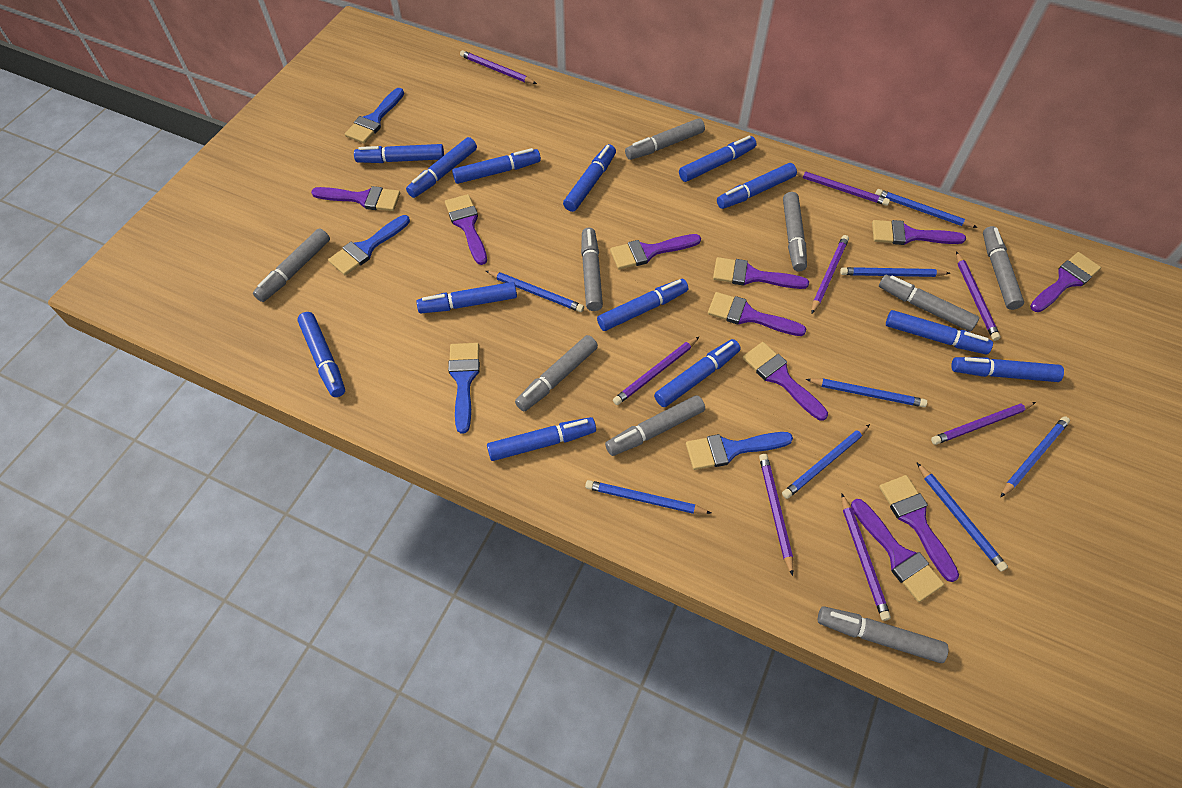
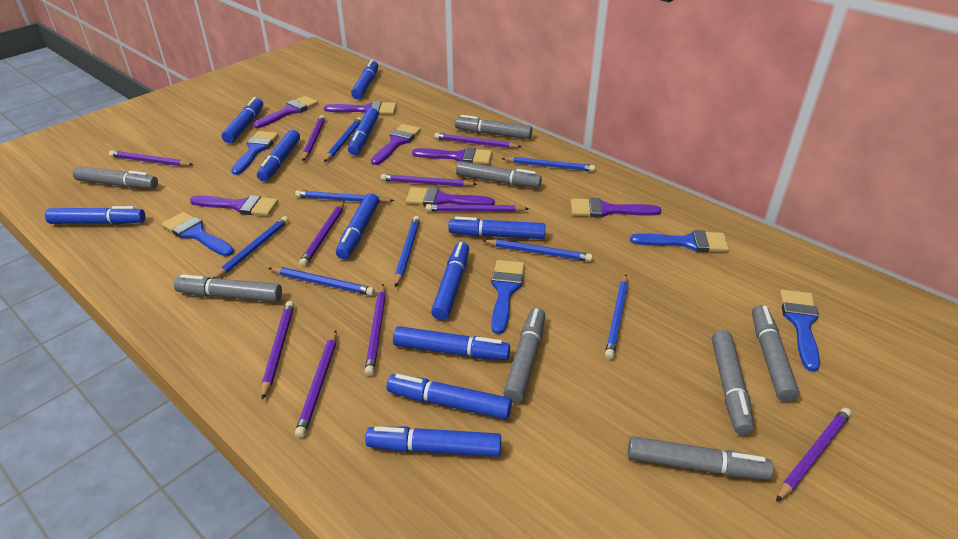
blue brush: [328,215,410,275] [345,88,404,144] [448,343,480,434] [686,432,793,470] = 4 -> [162,212,234,256] [231,131,279,175] [491,260,525,334] [630,230,729,252] [780,289,820,372] = 5
blue marker: [297,312,345,397] [354,144,444,163] [406,137,477,198] [416,282,517,313] [452,148,541,184] [487,417,596,461] [563,144,616,212] [597,279,688,331] [654,339,741,407] [679,136,756,182] [717,163,797,209] [886,310,993,354] [951,357,1064,382] = 13 -> [45,206,145,225] [221,97,263,143] [257,130,300,181] [336,193,379,259] [348,108,379,155] [351,60,378,99] [365,426,501,457] [387,374,512,419] [393,326,510,360] [431,242,469,320] [448,217,545,239] = 11
grey marker: [253,228,330,302] [515,335,598,411] [581,228,603,311] [605,395,705,456] [625,118,705,160] [783,192,807,271] [818,606,948,663] [879,275,979,332] [983,226,1024,310] = 9 -> [73,166,158,189] [174,274,282,302] [455,115,532,139] [456,161,542,188] [503,308,545,403] [628,436,773,480] [712,330,754,435] [752,305,799,402] = 8
purple brush: [311,186,400,211] [445,194,487,265] [610,234,701,269] [708,292,806,336] [713,257,809,289] [743,342,828,421] [851,499,944,602] [872,220,966,245] [879,475,959,582] [1030,252,1101,312] = 10 -> [190,195,278,216] [253,96,318,128] [324,101,396,115] [371,124,421,165] [406,187,495,206] [412,147,492,165] [571,198,661,218] = 7
purple pencil: [460,50,537,84] [613,337,699,405] [759,454,793,576] [797,170,890,206] [811,235,849,314] [841,493,891,621] [931,402,1036,445] [956,251,1000,341] = 8 -> [109,150,193,166] [261,301,294,400] [295,330,337,438] [299,202,344,267] [302,115,325,161] [365,284,386,376] [381,174,477,187] [426,204,529,212] [434,133,522,148] [776,408,851,502] = 10

